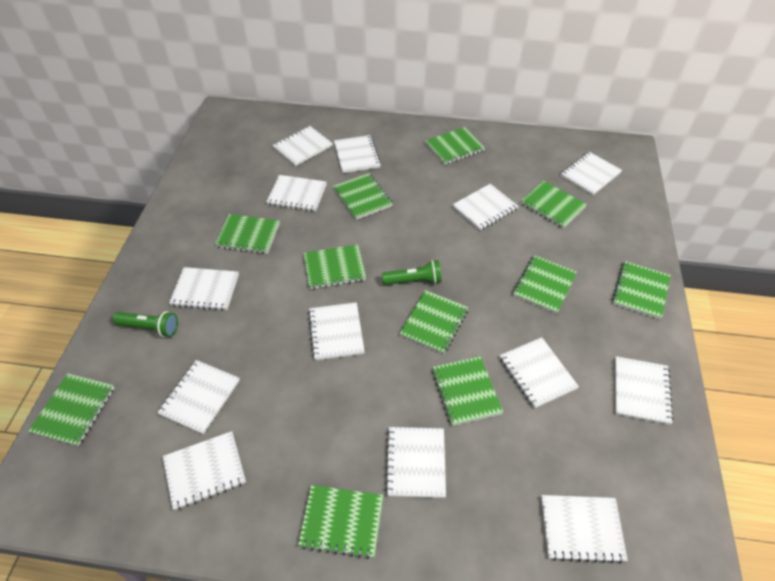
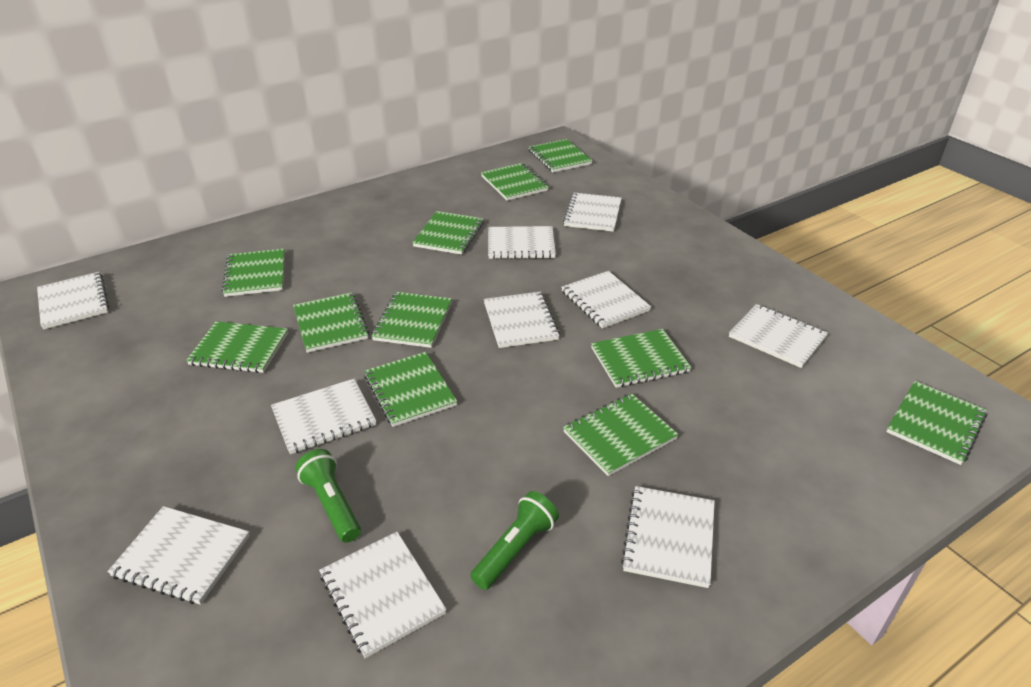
white notebook: [157,360,240,434] [163,431,246,510] [169,267,239,311] [266,175,327,212] [272,126,333,166] [308,302,365,361] [334,135,381,173] [385,427,446,498] [452,184,519,231] [500,337,579,409] [541,495,628,564] [560,152,622,196] [615,356,673,425] = 13 -> [37,272,109,329] [107,506,250,605] [271,379,376,454] [319,532,447,658] [484,292,560,348] [488,226,556,259] [561,271,651,329] [563,193,622,232] [621,486,715,588] [729,304,828,368] = 10

